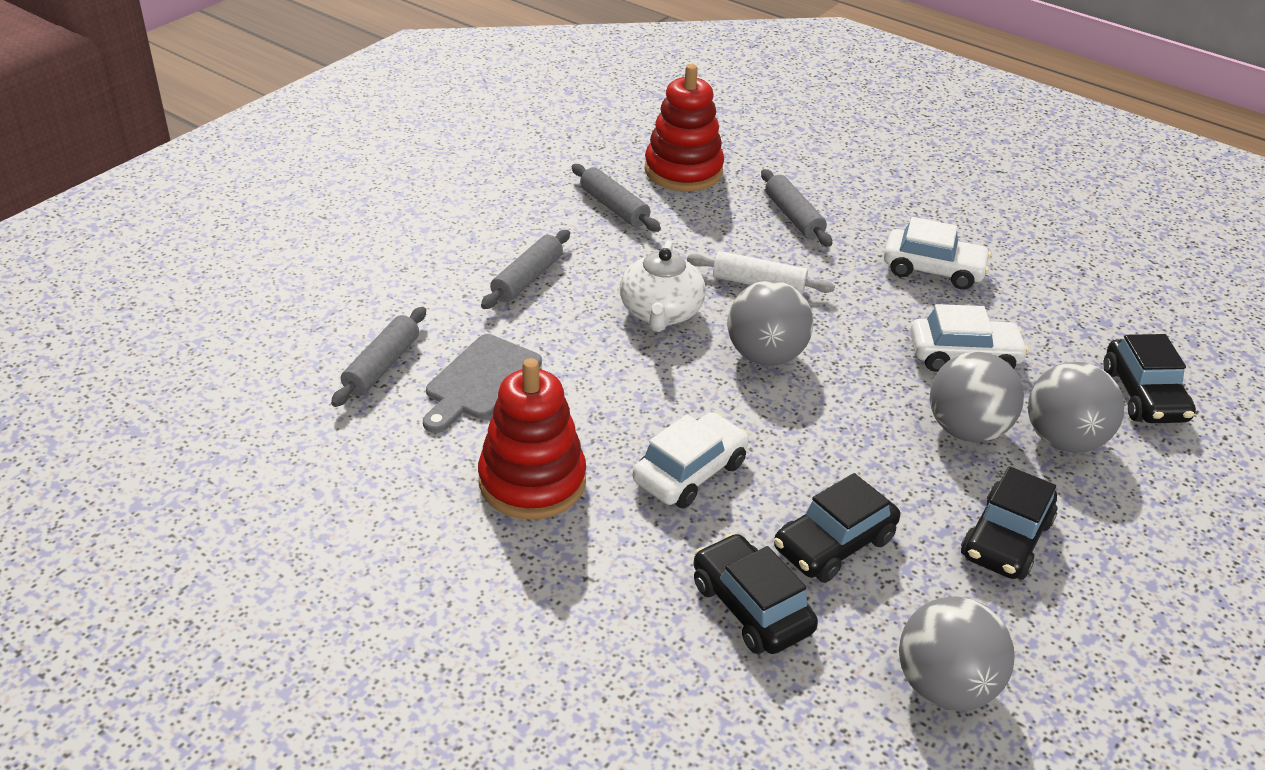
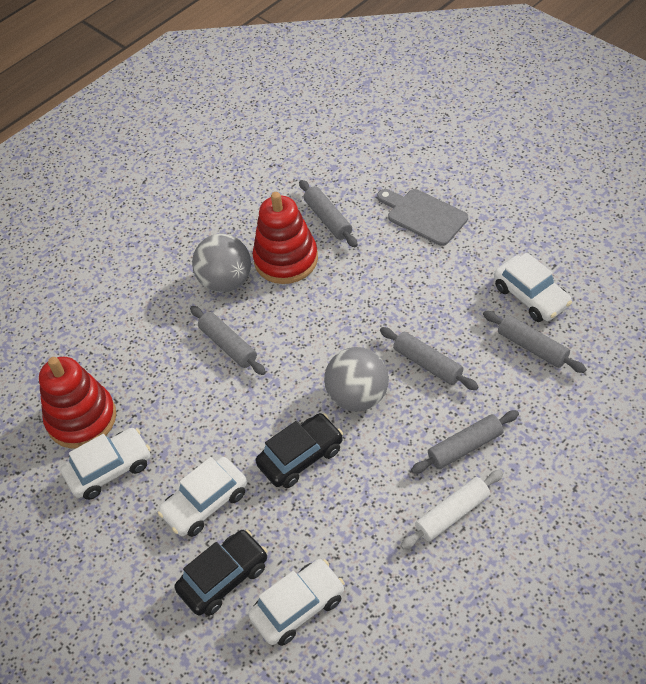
black car: [694,533,818,654] [774,473,900,582] [961,466,1057,580] [1103,334,1196,423] = 4 -> [174,530,267,616] [256,413,343,488] = 2
grey ball: [727,280,813,366] [899,596,1014,711] [930,352,1024,442] [1028,362,1124,453] = 4 -> [192,234,251,293] [324,347,389,412] = 2
grey rolling pin: [331,307,426,407] [481,230,570,309] [572,164,661,232] [761,169,832,247] = 4 -> [190,306,266,375] [299,180,358,247] [380,327,479,390] [411,410,519,474] [483,311,586,373] = 5
white car: [633,412,749,508] [884,217,991,290] [910,304,1029,372] = 3 -> [61,428,151,500] [158,457,247,537] [248,559,345,646] [494,252,572,322] = 4
white teapot: [620,241,706,332] = 1 -> none = 0

